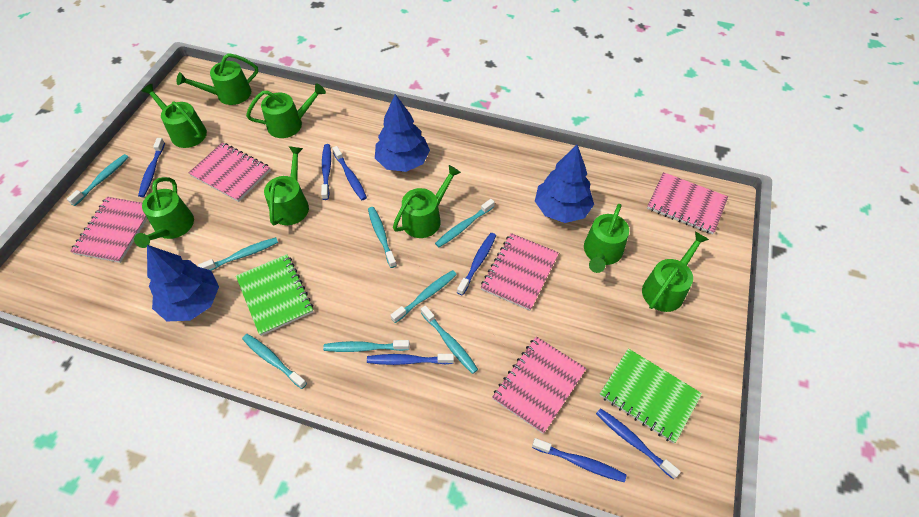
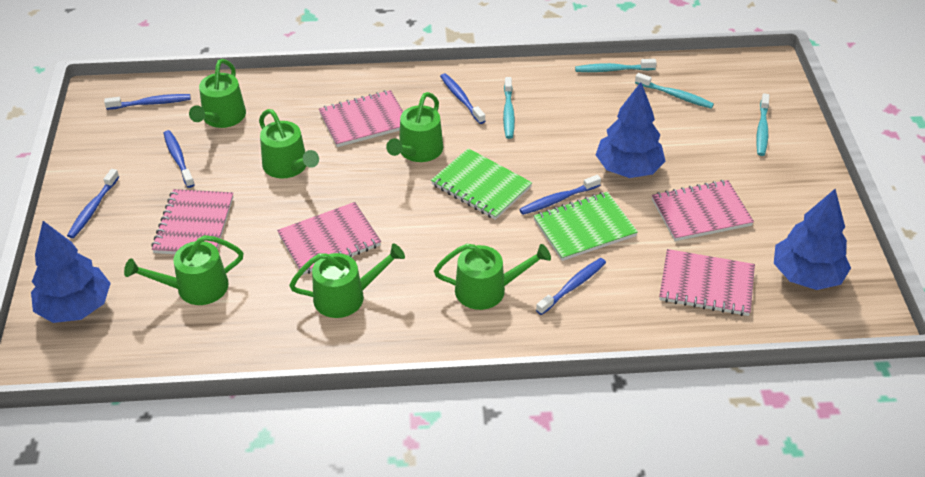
blue toothbrush: [138,138,165,197] [321,144,331,200] [332,146,367,200] [367,354,454,365] [457,233,496,296] [532,438,626,482] [596,408,681,479] = 7 -> [67,169,119,238] [104,94,191,110] [164,130,195,188] [440,73,485,124] [519,175,601,215] [536,258,606,315] = 6
green watering can: [134,177,194,248] [142,84,207,148] [176,53,258,105] [246,83,326,138] [264,146,309,225] [393,165,461,238] [584,204,629,273] [642,231,709,312] = 8 -> [124,235,244,305] [189,59,246,128] [259,109,319,178] [289,243,405,318] [386,92,443,162] [434,244,551,310] = 6
turquoise toothbrush: [67,154,129,206] [198,237,278,271] [242,334,307,389] [323,340,410,352] [368,207,397,268] [390,270,457,323] [421,305,478,374] [435,199,495,247] = 8 -> [503,77,515,139] [575,59,657,72] [635,73,714,109] [756,93,769,156] = 4

